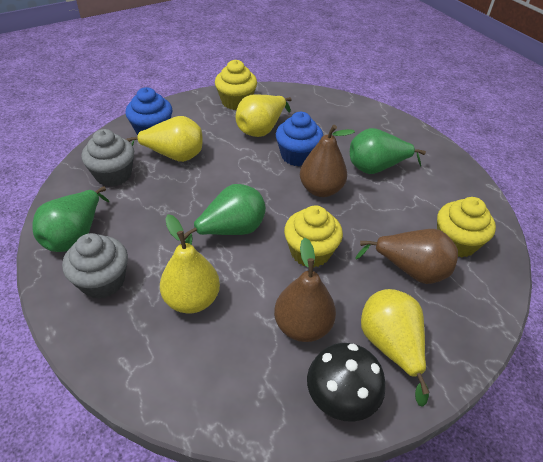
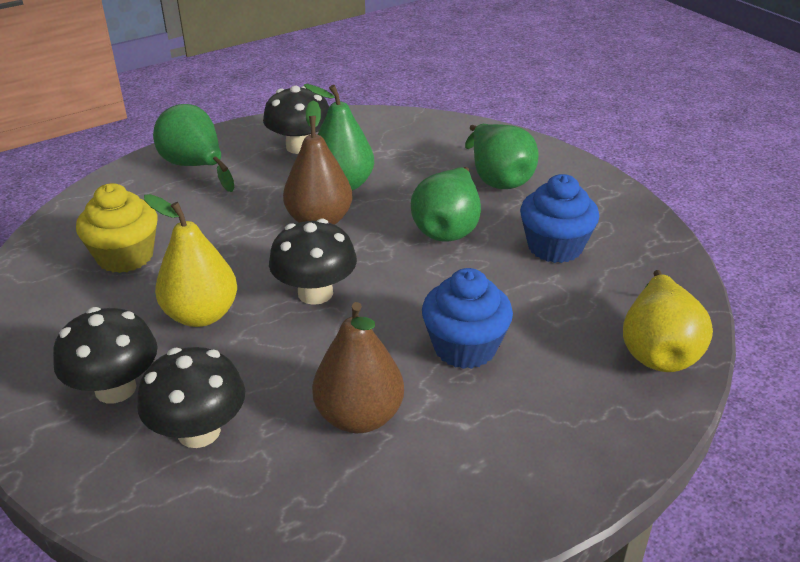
black mushroom: [307,343,385,422] = 1 -> [53,307,157,403] [137,347,245,448] [263,86,329,154] [269,219,357,305] = 4
brown pear: [274,238,336,342] [300,125,355,197] [355,229,458,284] = 3 -> [283,100,352,225] [312,302,404,433] = 2
green pear: [32,186,109,252] [184,184,266,245] [350,128,426,174] = 3 -> [153,104,235,192] [304,84,374,191] [411,167,481,241] [465,124,538,189] = 4
grey cupcake: [62,233,128,299] [81,129,134,186] = 2 -> none = 0
yellow cupcake: [215,60,257,110] [284,205,343,268] [437,197,496,257] = 3 -> [76,183,157,273] = 1
yellow pear: [126,116,203,162] [160,214,220,314] [236,94,292,137] [361,289,430,407] = 4 -> [144,194,237,327] [623,270,713,372] = 2

